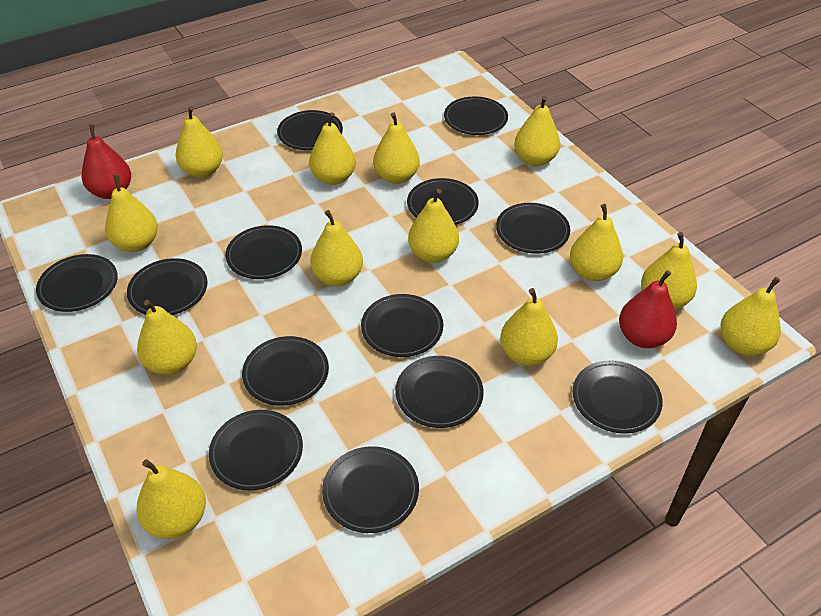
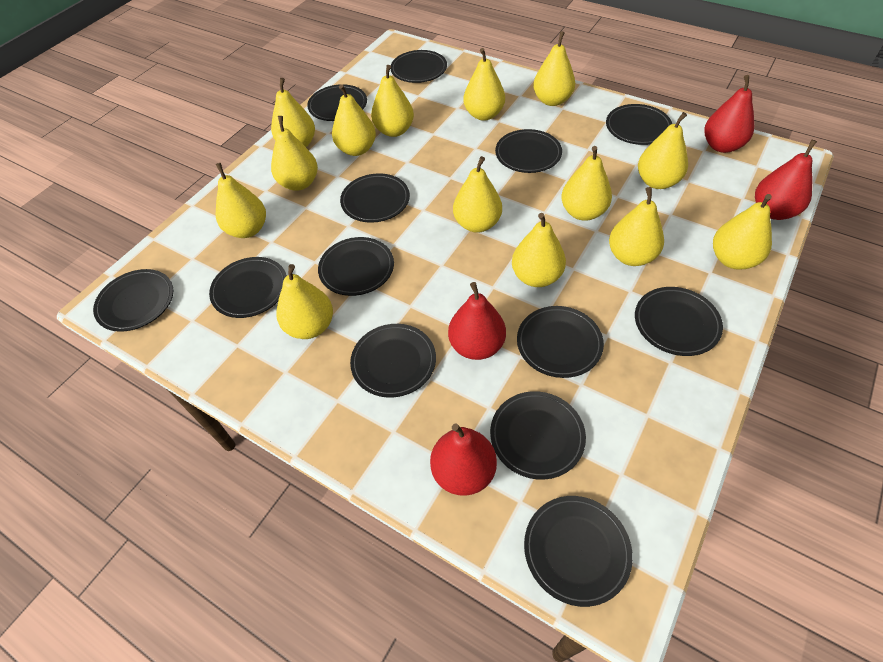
red pear: [82,124,131,199] [619,270,677,348] = 2 -> [430,423,497,496] [448,282,506,360] [704,75,754,153] [755,140,817,220] = 4
yellow pear: [105,175,158,252] [136,459,206,539] [137,300,197,375] [176,106,223,178] [309,112,356,185] [310,210,363,286] [373,112,420,184] [408,189,459,263] [500,288,558,366] [514,96,560,166] [570,204,623,281] [641,232,697,309] [720,277,781,356] = 13 -> [216,163,266,238] [271,78,315,147] [271,116,318,191] [276,264,333,339] [332,84,376,156] [371,65,414,137] [453,156,502,233] [463,48,505,121] [512,213,566,287] [533,31,575,106] [561,146,612,221] [609,187,664,266] [638,112,688,189] [713,194,772,270] = 14

